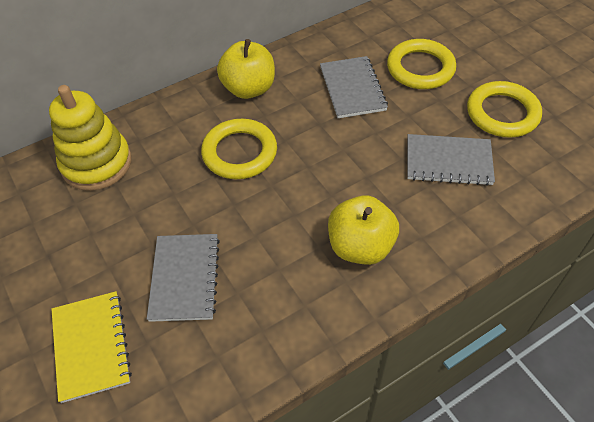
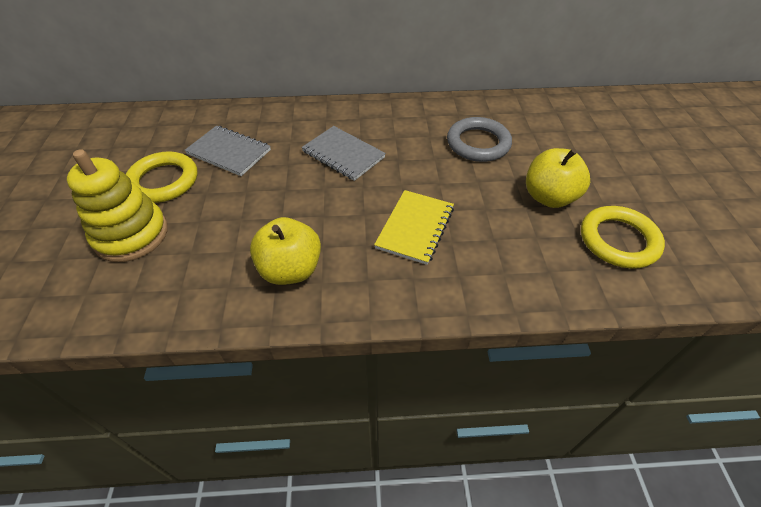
grey notebook: [147,234,220,322] [320,56,388,118] [407,134,495,186] = 3 -> [184,125,271,176] [301,126,386,181] = 2
grey ring: none = 0 -> [447,117,512,162] = 1
yellow ring: [201,119,277,179] [387,39,456,89] [467,81,542,138] = 3 -> [126,151,197,203] [581,206,665,269] = 2

